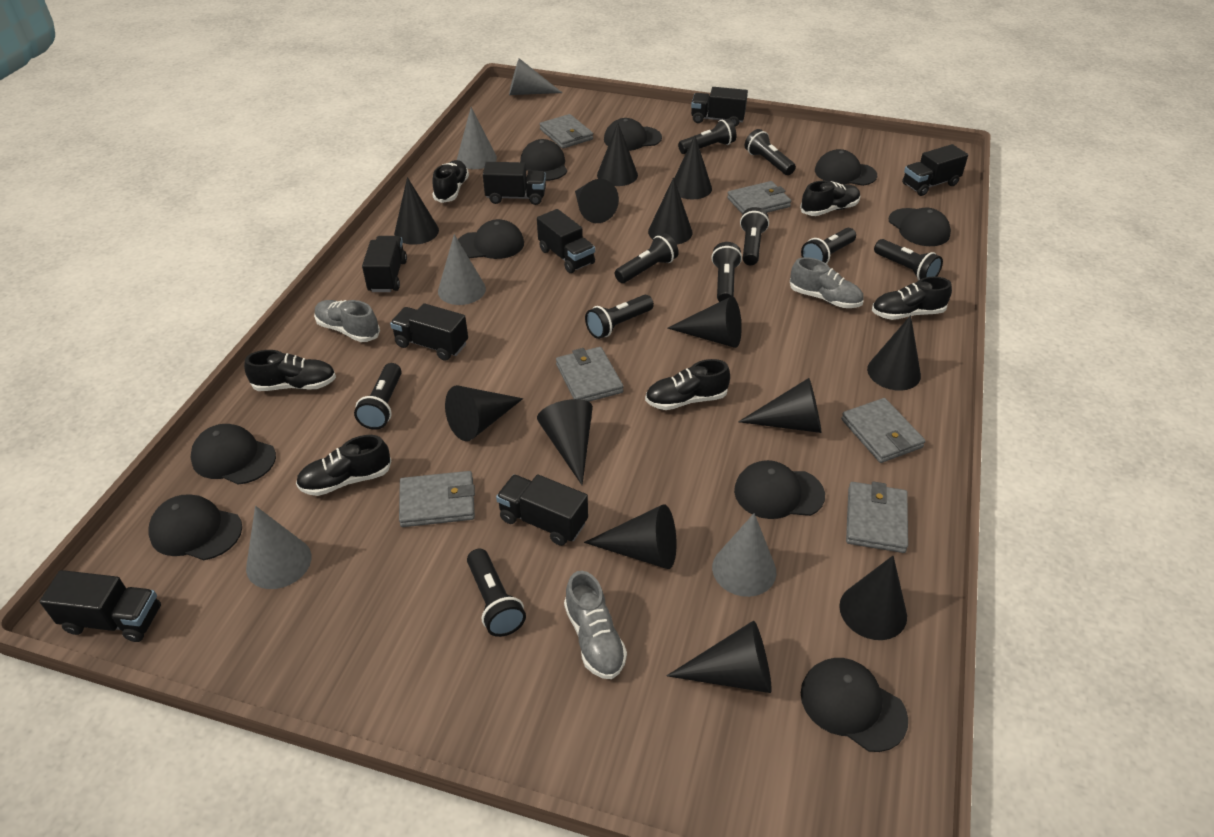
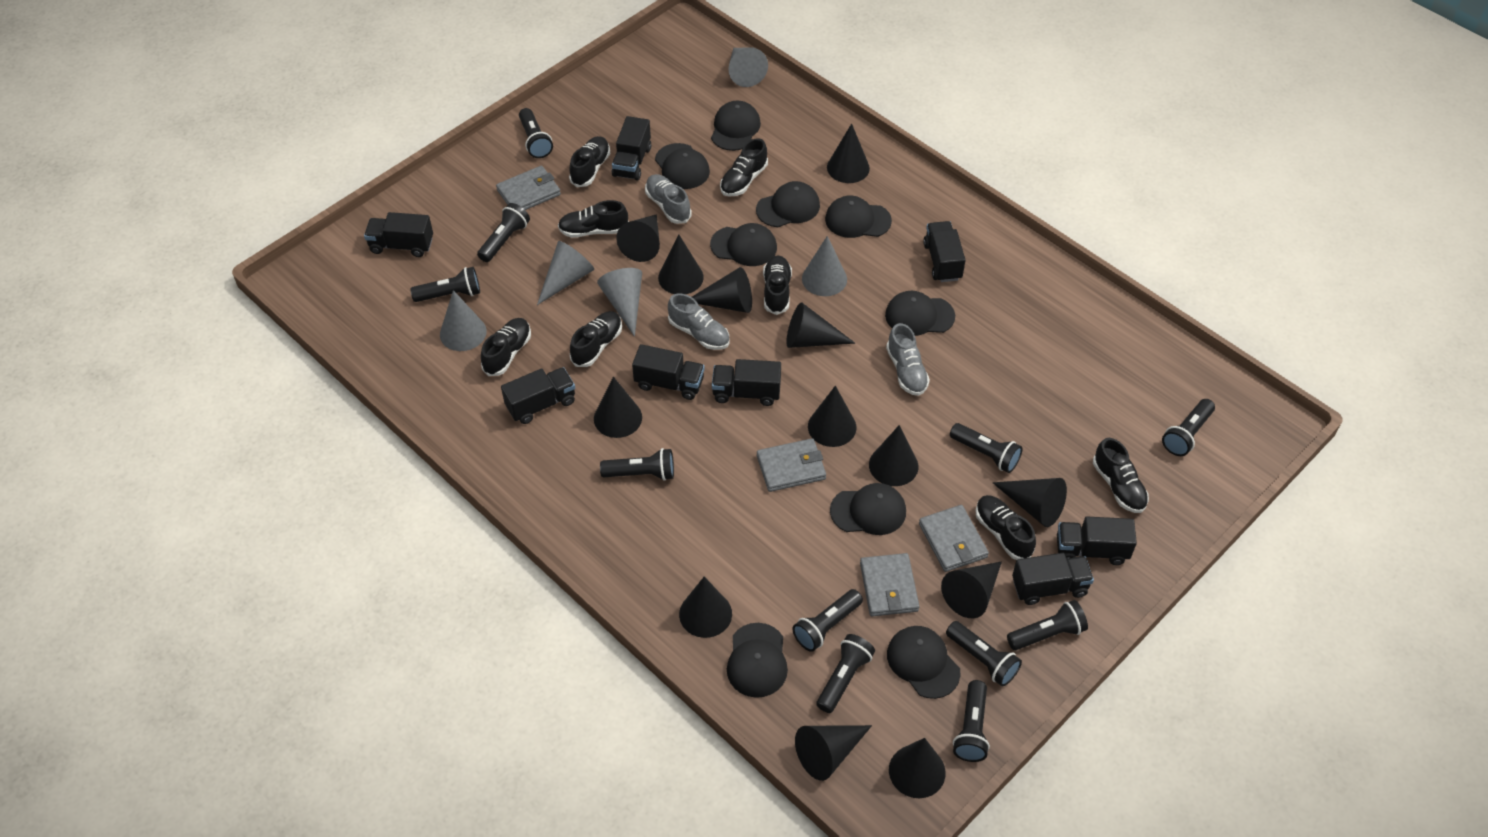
black flashlight: [354,363,402,430] [467,549,526,637] [585,295,654,339] [615,233,679,283] [678,119,736,154] [711,242,742,302] [740,207,769,265] [745,129,796,175] [801,228,856,264] [874,239,943,280] = 10 -> [410,267,480,302] [477,203,530,262] [519,108,553,158] [600,448,674,481] [792,589,863,652] [816,634,875,713] [946,621,1022,687] [950,423,1023,473] [953,680,990,762] [1007,600,1088,650] [1162,399,1215,456] = 11
black shoe: [244,350,336,391] [296,435,391,496] [432,160,469,203] [645,359,730,410] [800,181,860,216] [872,277,952,320] = 6 -> [481,318,531,376] [558,200,629,238] [569,136,610,187] [570,311,622,367] [720,138,768,197] [763,256,792,315] [975,495,1036,560] [1093,438,1149,513] = 8
grey wallet: [399,471,475,527] [540,114,593,149] [556,347,624,402] [727,181,791,214] [841,398,925,463] [846,481,908,553] = 6 -> [496,166,561,210] [757,438,826,492] [860,553,919,616] [919,505,989,572] = 4

